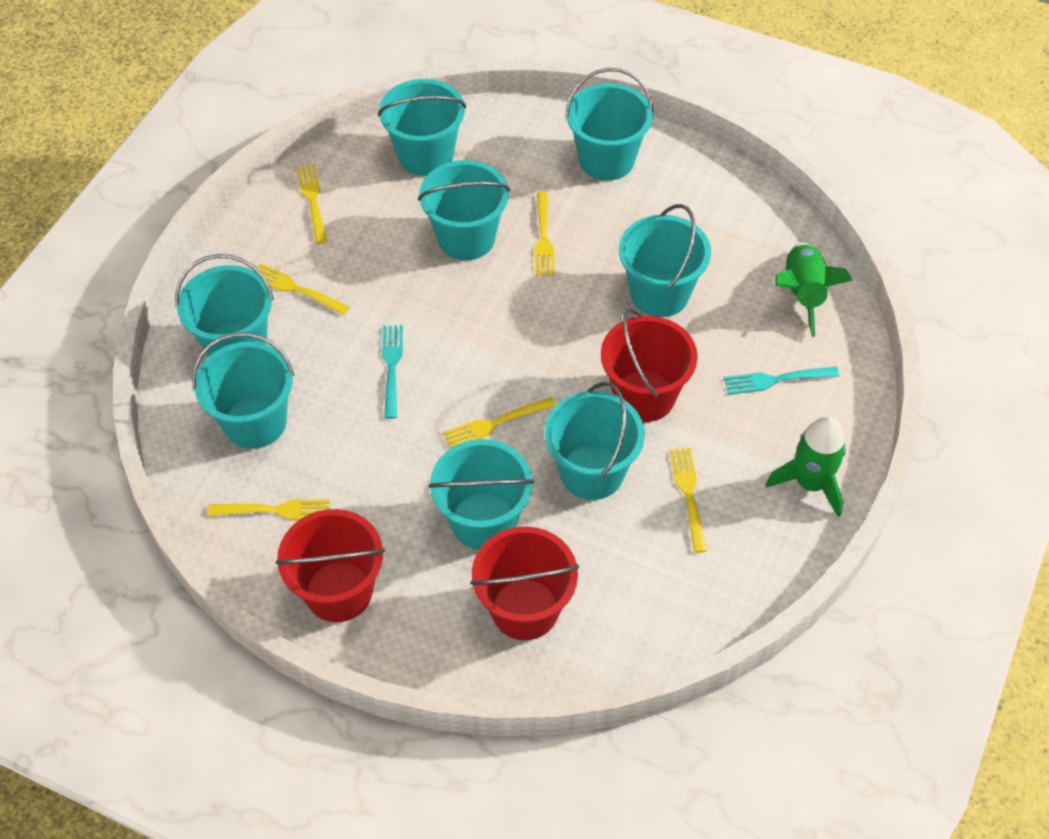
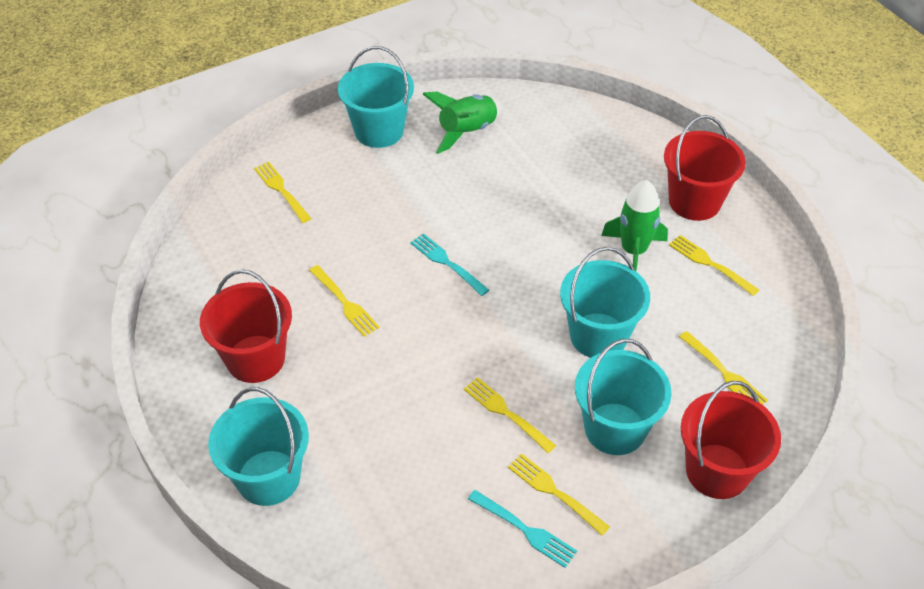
turquoise bucket: [175,254,274,357] [192,332,294,449] [378,79,466,176] [418,160,510,260] [428,439,534,550] [545,382,645,500] [565,68,654,181] [619,204,711,317] = 8 -> [208,387,309,506] [338,46,414,148] [560,247,650,358] [575,339,671,455] = 4

